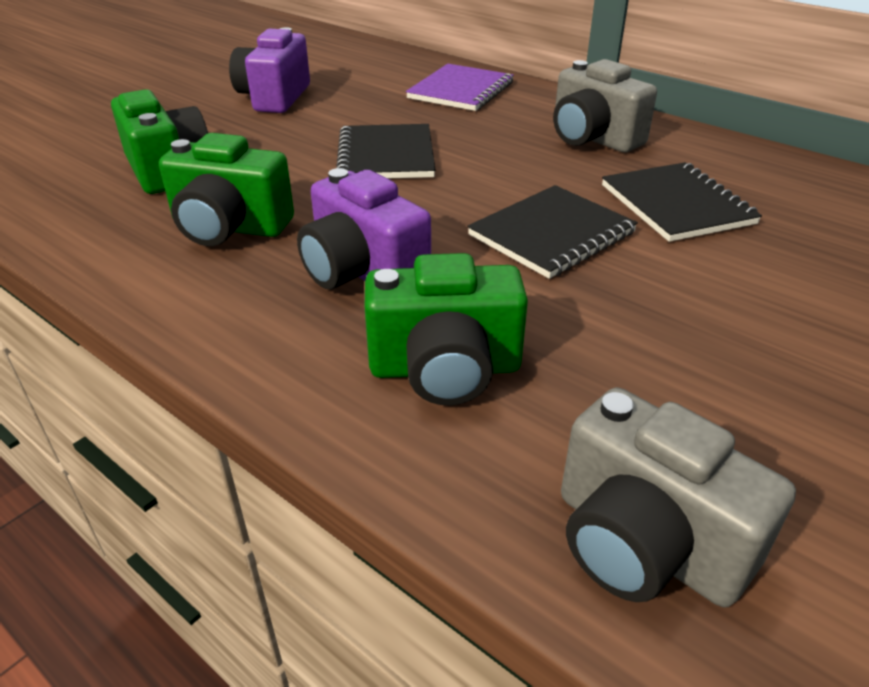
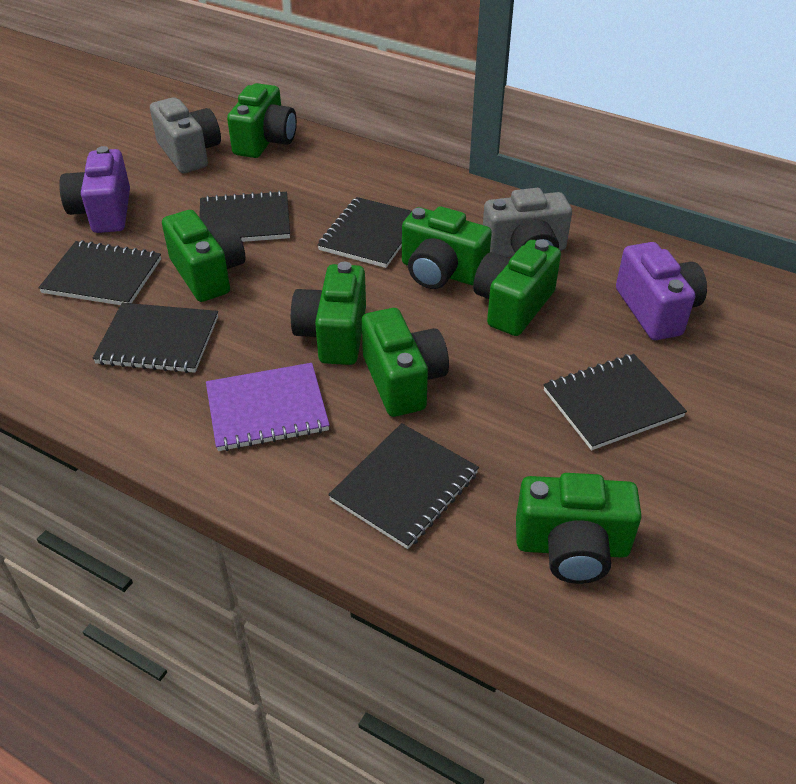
black notebook: [336,124,435,179] [467,185,638,279] [602,162,762,242] = 3 -> [38,240,161,305] [93,303,218,373] [199,190,290,242] [317,197,412,268] [328,423,479,549] [544,354,687,450] = 6
green camera: [111,89,208,194] [159,133,294,246] [365,253,528,405] = 3 -> [162,210,245,302] [227,83,297,158] [291,262,366,365] [362,308,449,417] [402,207,492,289] [473,239,561,336] [516,473,642,584] = 7

